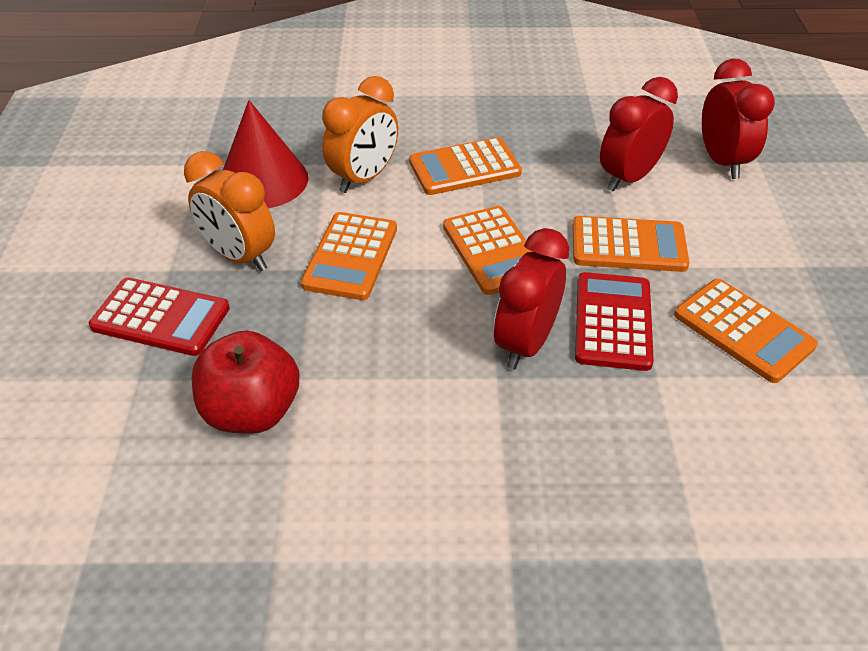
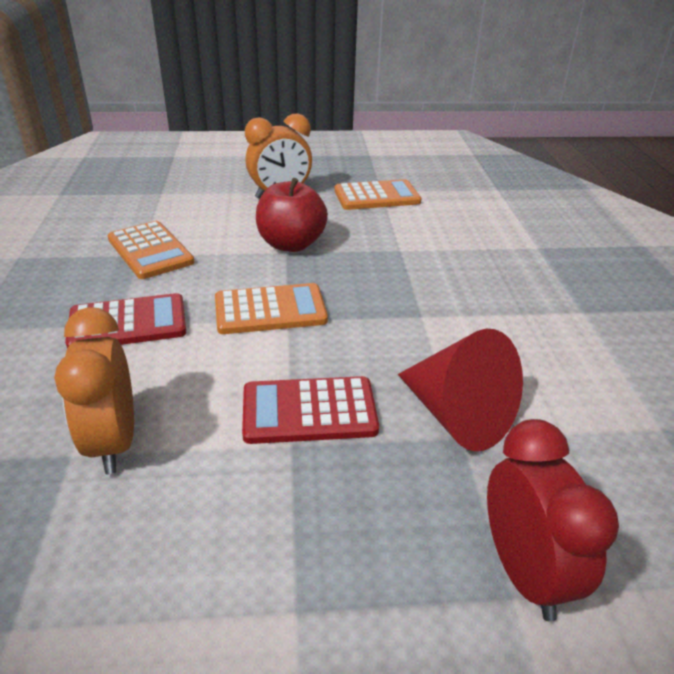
orange calculator: [301,212,397,300] [409,137,522,195] [443,206,533,295] [572,216,689,272] [674,279,818,383] = 5 -> [108,221,195,279] [215,283,328,334] [334,179,421,210] = 3
red clock: [494,228,569,369] [600,77,678,192] [702,58,775,179] = 3 -> [487,419,619,622] = 1

